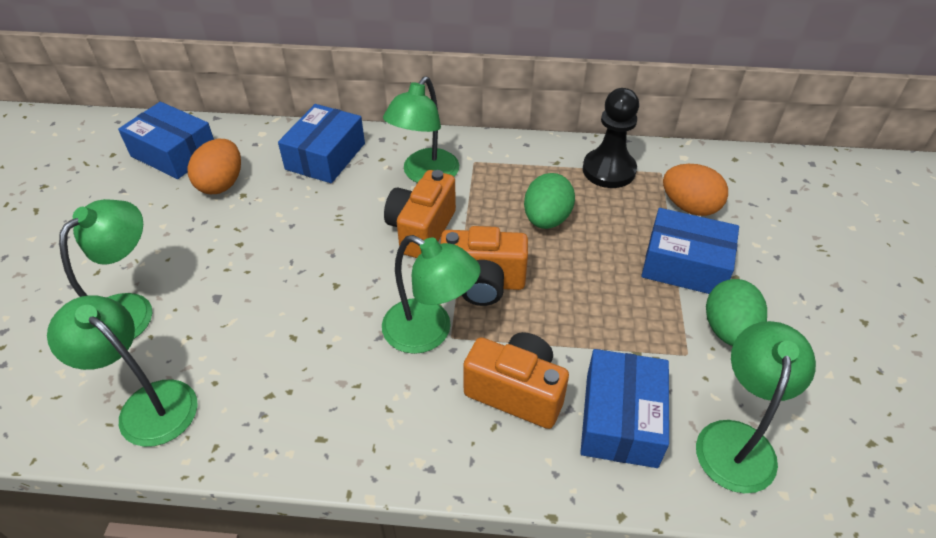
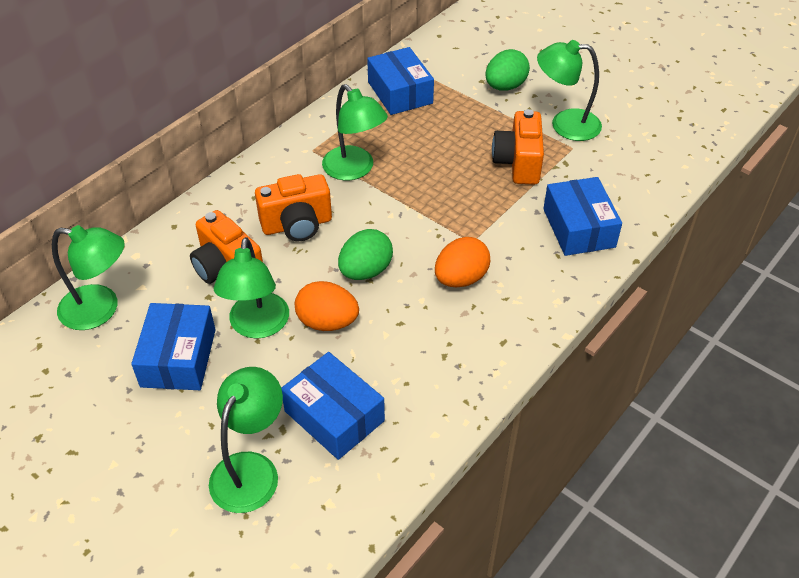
black pawn: [583,88,639,188] = 1 -> none = 0

